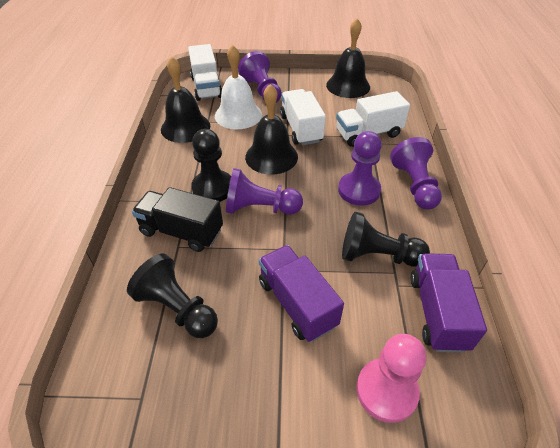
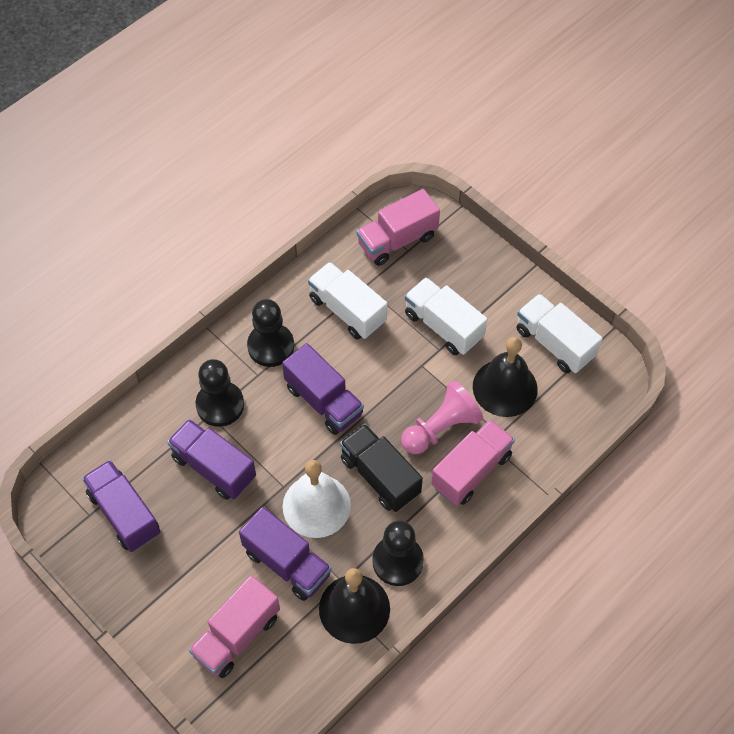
black bell: [161,56,210,143] [245,84,298,175] [326,18,370,98] = 3 -> [319,568,390,644] [473,337,538,417] = 2
pink truck: none = 0 -> [188,575,280,678] [356,189,440,266] [431,419,515,506] = 3
purple pawn: [226,168,303,215] [238,51,282,103] [338,131,382,206] [390,137,442,210] = 4 -> none = 0
purple truck: [259,245,344,342] [411,253,487,353] = 2 -> [82,460,160,552] [167,419,256,500] [239,507,332,601] [282,343,364,435] = 4

